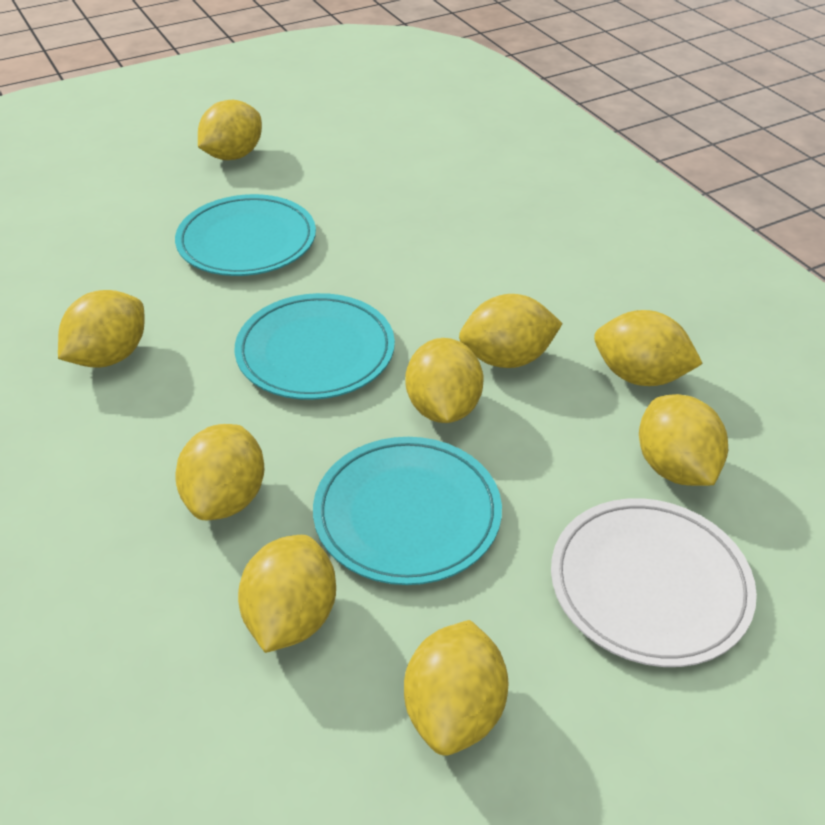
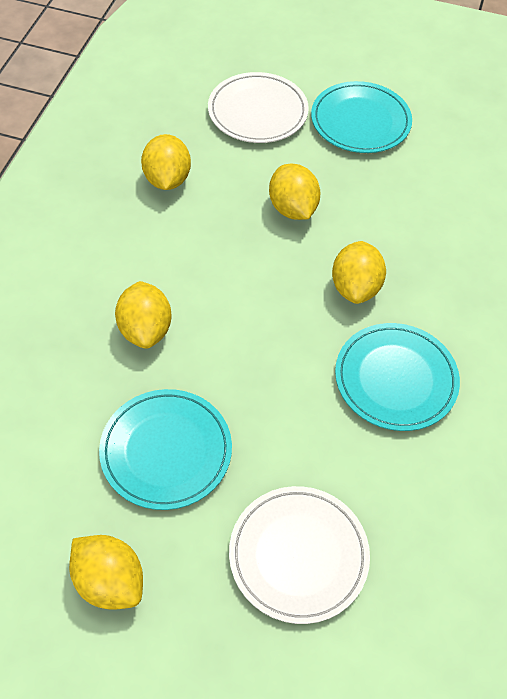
white plate: [551,498,757,667] = 1 -> [208,72,309,143] [229,486,370,624] = 2
yellow lemon: [58,290,145,368] [175,424,264,520] [198,100,262,160] [238,535,336,653] [404,620,509,756] [405,338,484,423] [459,294,563,368] [594,310,703,386] [639,394,728,486] = 9 -> [69,535,143,610] [115,281,171,349] [141,134,191,190] [269,164,320,220] [332,241,386,304] = 5

